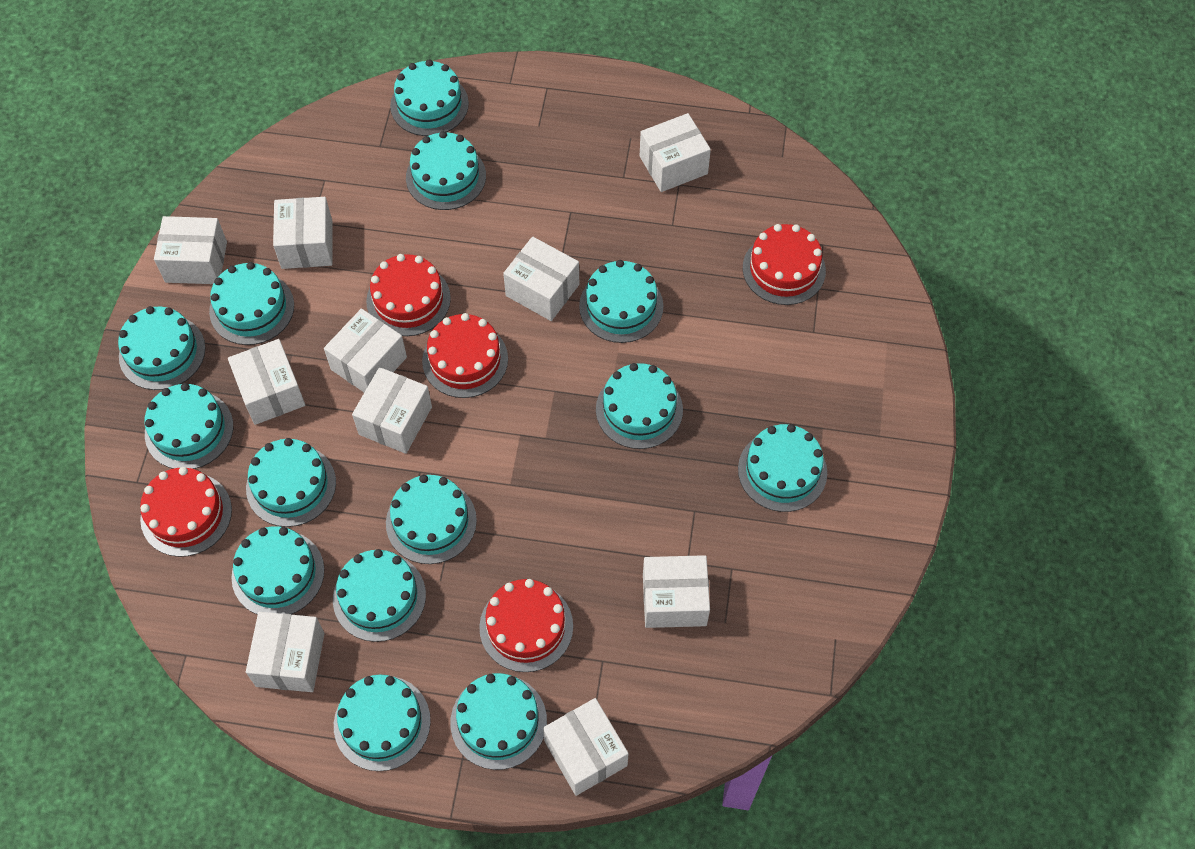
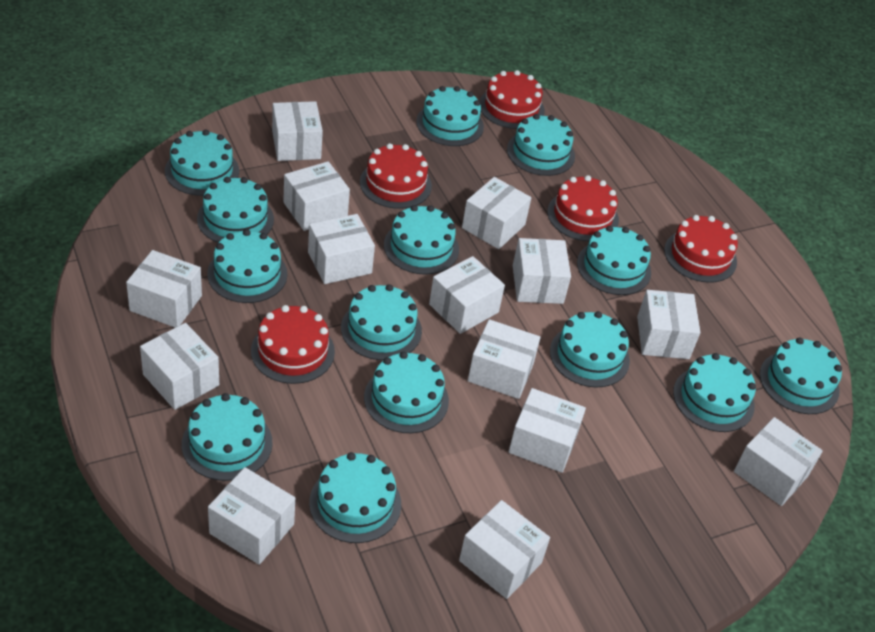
white box: [154,216,227,284] [228,339,305,425] [246,612,325,692] [273,197,332,269] [324,309,407,392] [352,367,432,454] [503,236,579,321] [543,698,629,796] [640,113,711,192] [643,555,710,628] = 10 -> [126,250,202,328] [140,323,219,410] [208,467,295,565] [272,101,323,161] [283,161,350,231] [308,214,375,284] [429,256,505,334] [459,500,550,599] [462,177,531,249] [468,319,541,399] [509,388,586,473] [513,238,571,304] [637,290,701,359] [734,417,823,506] = 14

